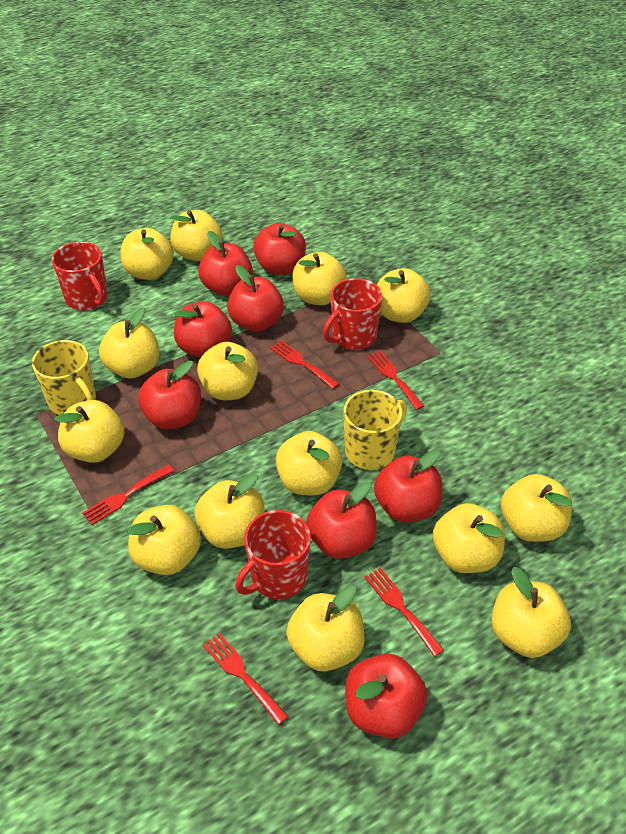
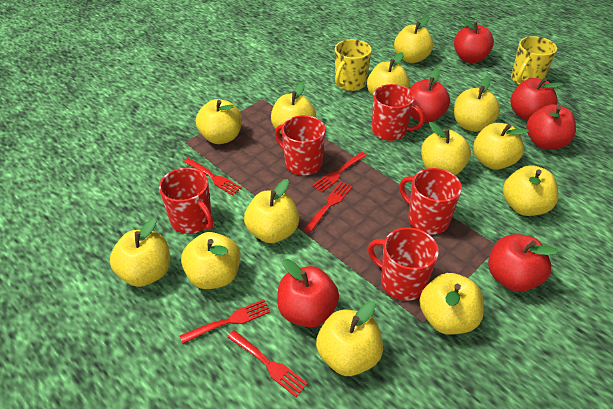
red apple: [138,361,201,429] [174,301,232,357] [198,231,253,296] [227,265,284,332] [253,223,306,275] [306,481,377,559] [345,654,427,739] [374,450,442,522] = 8 -> [277,259,339,327] [410,68,450,123] [454,18,494,63] [488,234,559,292] [510,78,563,121] [526,104,576,150] = 6
red mug: [52,242,108,310] [235,510,311,599] [323,278,382,350] = 3 -> [159,168,214,234] [275,115,326,176] [368,228,439,301] [372,84,425,141] [399,168,462,234] = 5
yellow apple: [55,400,124,463] [99,307,160,379] [121,228,174,280] [127,505,201,575] [171,210,222,261] [194,473,265,549] [197,342,258,400] [276,431,343,495] [286,586,365,672] [292,252,347,305] [377,268,431,323] [433,503,505,573] [491,567,571,658] [501,474,572,542] = 14 -> [110,218,170,287] [181,232,240,289] [196,99,242,144] [244,179,299,243] [271,82,316,134] [316,301,383,376] [367,52,410,96] [394,16,433,63] [419,273,484,335] [421,122,471,175] [454,77,500,132] [473,123,529,170] [503,165,559,216] = 13

